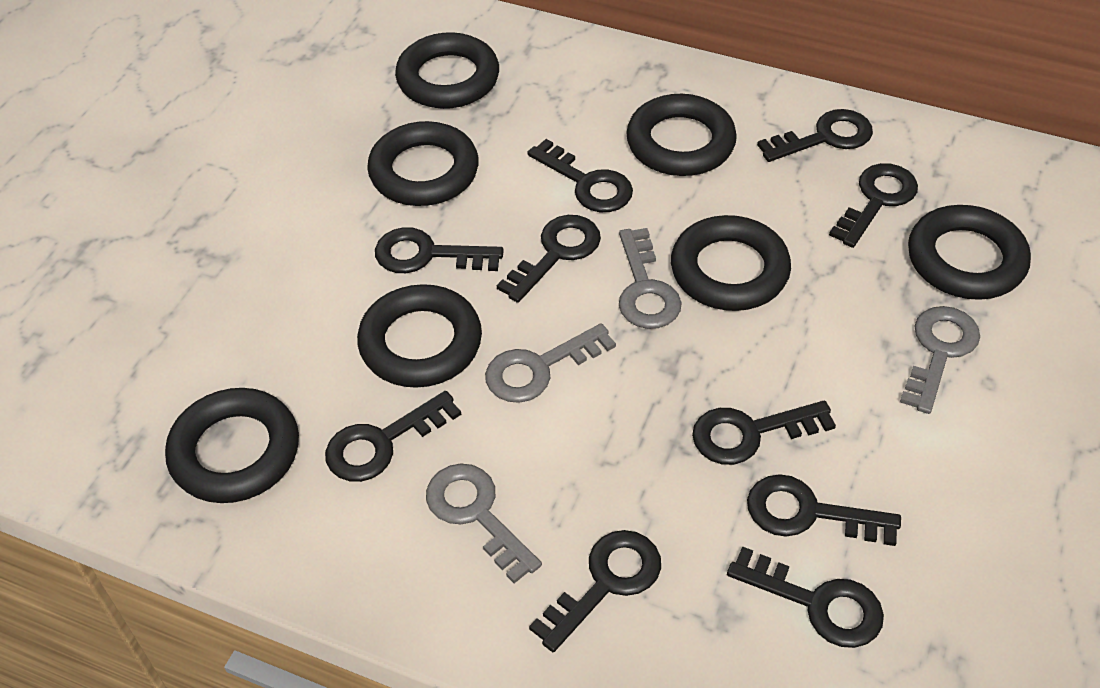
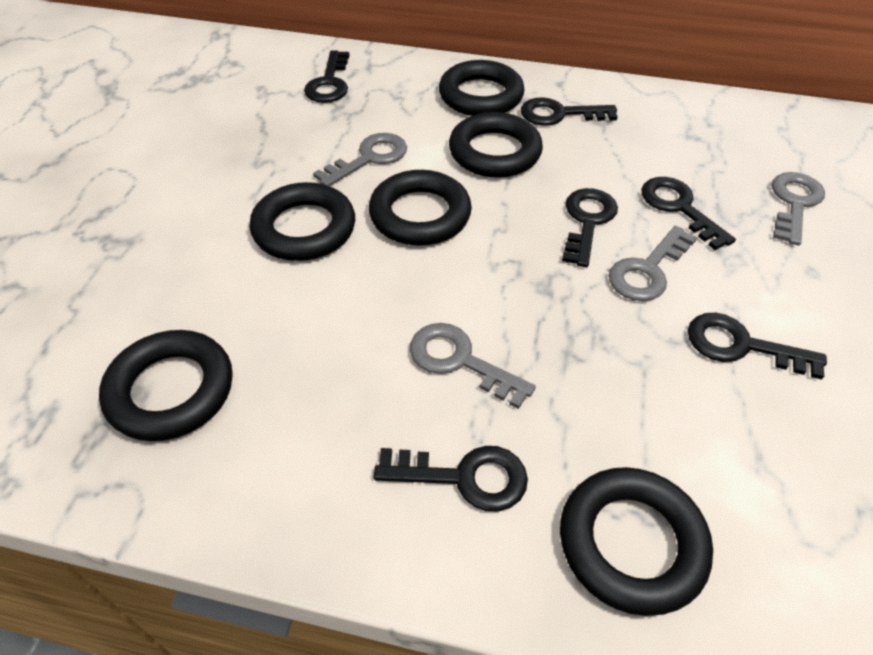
black key: [325,391,461,482] [375,227,504,273] [497,215,601,303] [527,139,633,212] [529,530,661,652] [692,401,836,465] [727,546,884,648] [747,474,901,546] [757,109,873,162] [829,163,918,248] = 10 -> [304,50,350,103] [374,446,528,512] [521,97,618,126] [562,188,618,267] [641,177,736,250] [688,313,827,380] = 6
black ring: [165,388,299,503] [357,284,482,388] [367,121,479,206] [395,32,499,109] [626,94,737,176] [671,215,791,311] [908,205,1031,300] = 7 -> [99,330,233,441] [249,182,355,261] [369,170,472,246] [439,60,525,116] [449,112,543,178] [560,467,713,616] = 6

